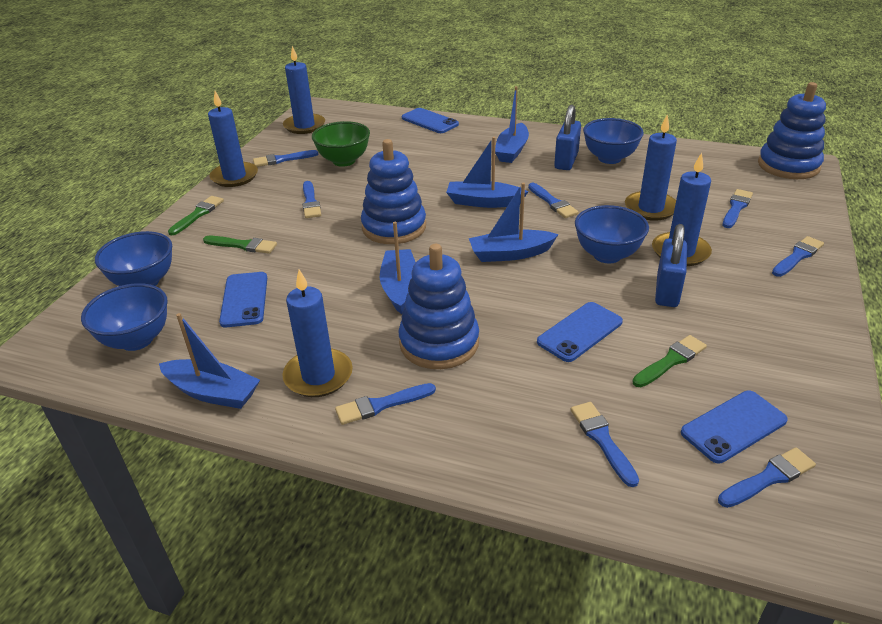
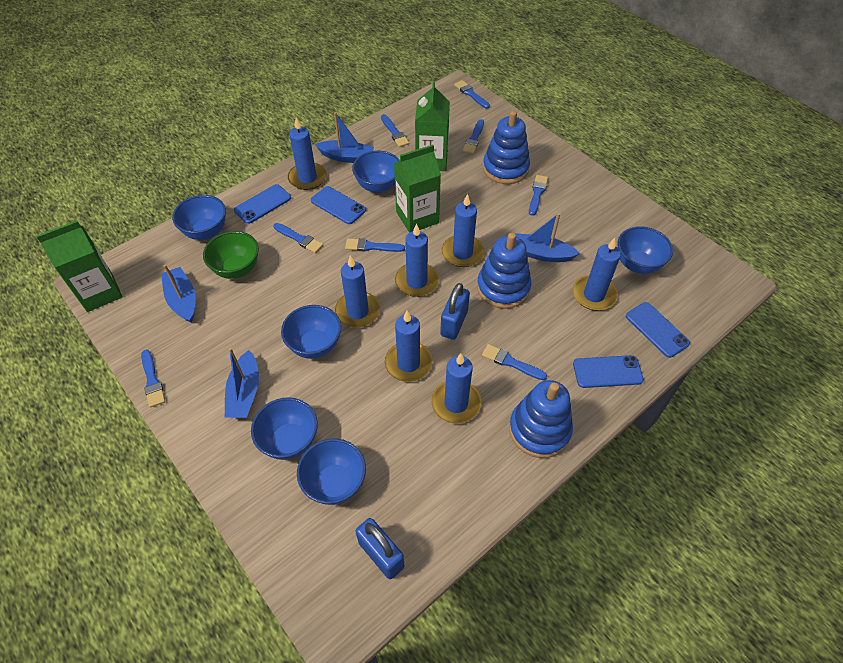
blue boat: [159,313,260,409] [380,222,416,314] [446,137,528,208] [469,183,559,262] [495,86,529,163] = 5 -> [161,265,196,323] [225,348,259,418] [315,112,374,163] [515,213,580,262] = 4
blue bowl: [81,283,168,351] [95,231,172,286] [575,205,649,263] [583,118,644,164] = 4 -> [172,195,226,240] [251,397,318,460] [281,305,341,359] [297,439,366,505] [352,151,400,193] [617,226,673,274] = 6
blue candle: [208,91,258,187] [282,270,353,397] [283,46,325,134] [625,115,677,221] [652,153,712,266] = 5 -> [288,118,327,190] [335,255,380,328] [385,311,433,382] [395,224,439,297] [431,353,481,424] [442,194,484,267] [573,238,621,310] = 7
green brush: [168,196,224,235] [203,236,277,254] [632,335,707,387] = 3 -> none = 0
green carton: none = 0 -> [36,220,123,312] [394,145,441,233] [415,82,450,171] = 3

